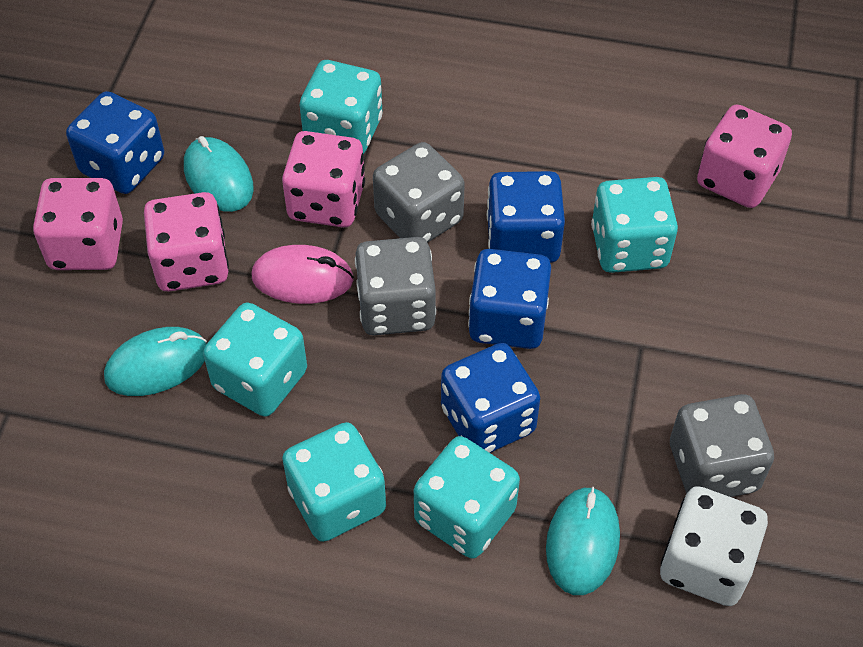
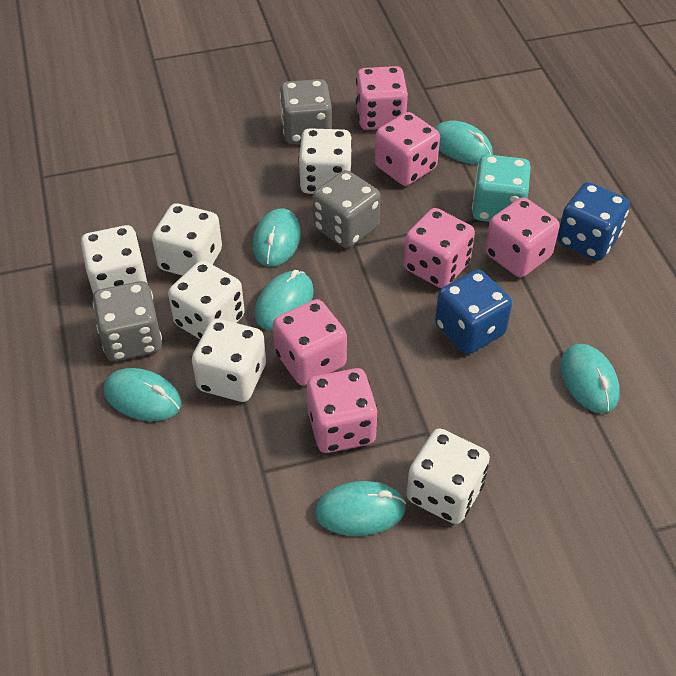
blue dice: [66,91,164,194] [441,343,540,453] [468,249,551,349] [487,171,565,263] = 4 -> [435,269,512,354] [557,182,630,261] = 2
pink dice: [33,178,123,270] [144,192,229,292] [282,131,365,227] [697,104,792,208] = 4 -> [273,299,347,386] [307,368,378,453] [356,66,408,130] [375,112,440,186] [404,208,475,288] [485,197,560,278] = 6
pink mouse: [252,245,354,304] = 1 -> none = 0
turquoise dice: [203,303,307,417] [282,422,386,542] [300,60,382,154] [414,436,520,558] [591,177,678,273] = 5 -> [472,154,531,222] = 1
turquoise mouse: [104,327,207,396] [184,136,254,212] [546,487,620,595] = 3 -> [104,368,181,421] [253,209,301,267] [255,270,314,330] [315,481,406,536] [435,121,493,164] [560,344,620,413] = 6
white dice: [660,486,768,606] = 1 -> [81,225,148,295] [152,203,222,276] [168,261,245,339] [192,319,266,402] [298,128,352,194] [406,428,490,524] = 6

